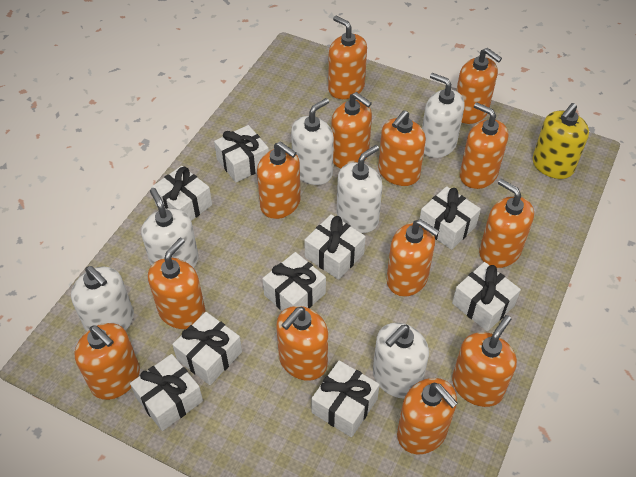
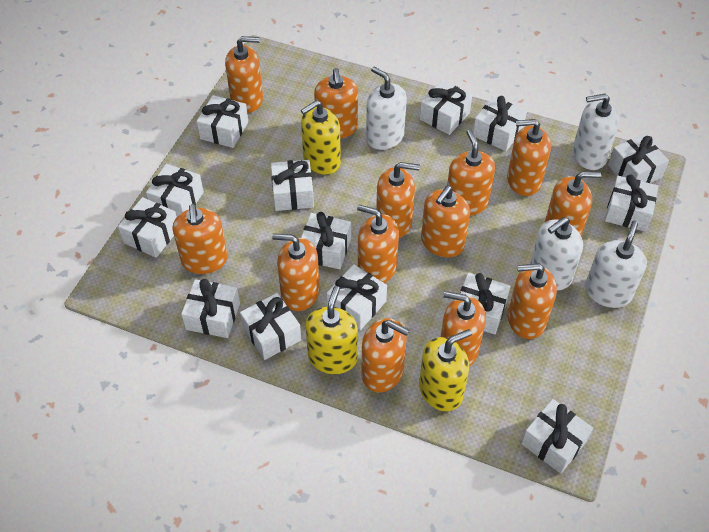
white gift: [130,354,203,431] [151,166,212,221] [172,312,242,385] [214,125,269,183] [262,252,326,311] [304,214,366,280] [311,360,380,437] [419,186,481,250] [452,262,521,332] = 9 -> [118,197,177,258] [146,164,204,216] [181,279,240,338] [197,95,248,148] [240,293,301,360] [271,160,314,211] [301,212,351,269] [327,264,387,330] [420,80,472,135] [460,273,511,334] [473,96,527,151] [521,399,593,474] [605,174,658,231] [608,134,669,183] = 14
white soap dispenser: [71,266,134,332] [141,188,199,268] [291,98,334,185] [337,145,383,233] [373,323,429,398] [422,73,465,158] = 6 -> [366,67,407,150] [530,217,583,290] [573,94,619,170] [585,220,647,308] = 4
yellow soap dispenser: [532,103,589,179] = 1 -> [301,100,341,175] [305,286,358,374] [419,329,472,411] = 3

